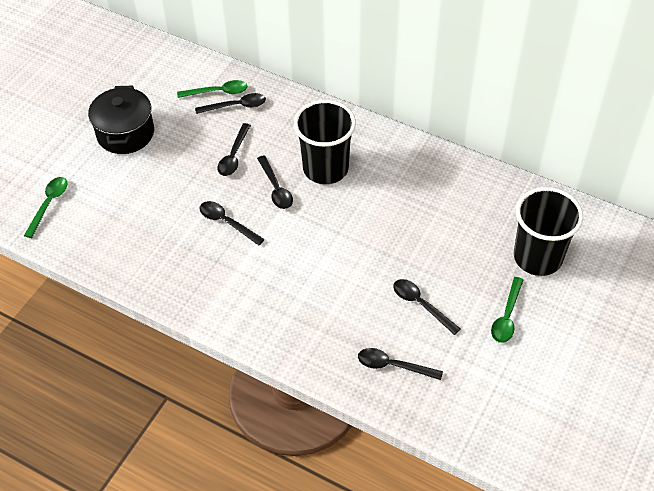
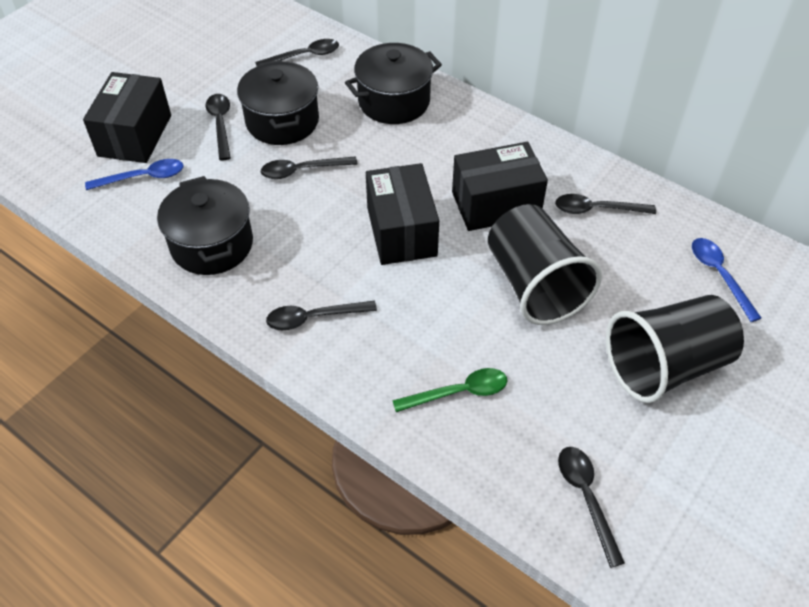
black box: none = 0 -> [83,72,171,163] [366,163,439,265] [452,142,548,231] = 3
black pot: [88,86,154,154] = 1 -> [157,176,253,275] [237,60,319,145] [345,43,442,124] = 3
blue spoon: none = 0 -> [85,159,183,190] [692,238,761,322] = 2
green spoon: [24,177,68,238] [177,80,247,98] [491,277,523,343] = 3 -> [392,368,507,412] = 1

